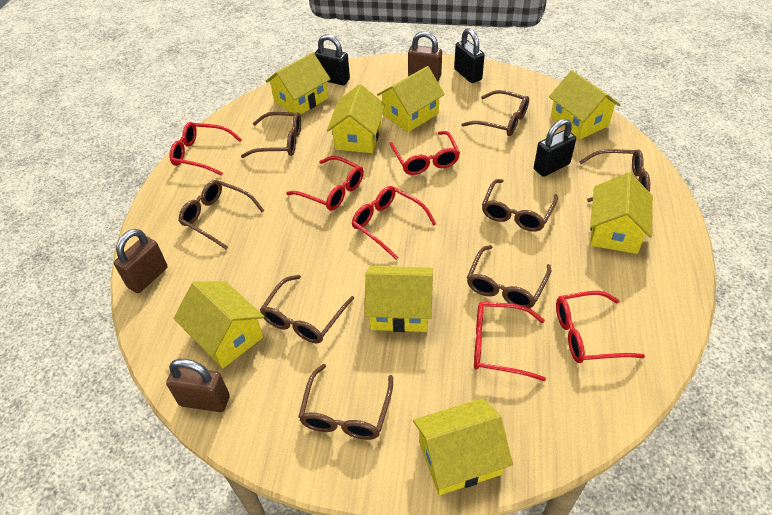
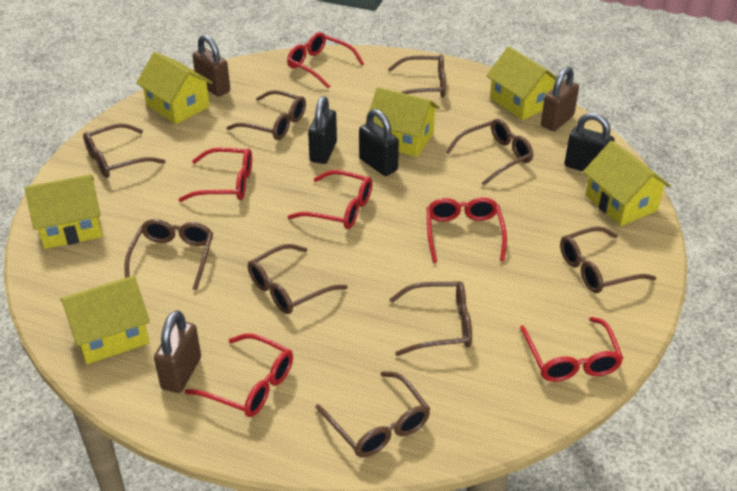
brown glasses: [178,180,264,250] [241,112,301,158] [260,275,354,343] [298,364,393,440] [461,90,529,136] [467,245,551,308] [482,179,558,232] [579,149,650,202] = 8 -> [83,124,165,178] [125,219,213,291] [226,90,306,140] [248,244,348,314] [315,371,430,458] [388,54,446,98] [389,281,472,356] [446,119,533,186] [560,226,656,293] = 9
yellow house: [173,281,265,368] [266,52,331,115] [327,84,385,153] [365,266,433,332] [377,66,445,132] [413,398,513,495] [549,70,620,139] [590,172,653,254] = 8 -> [25,174,102,249] [60,276,150,364] [136,52,213,124] [369,87,440,157] [486,47,557,120] [583,141,671,226] = 6

